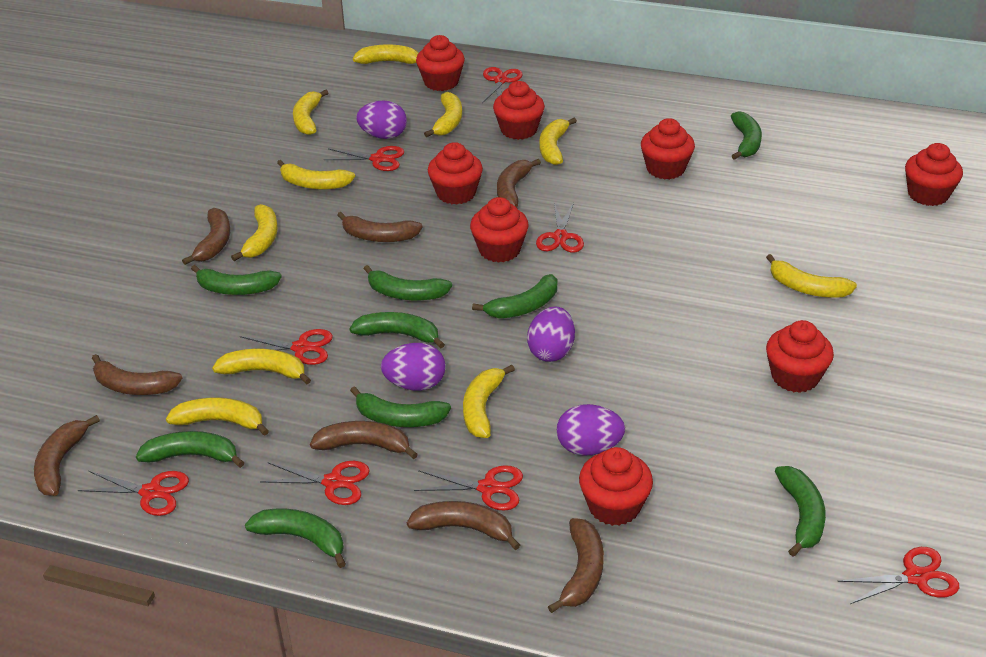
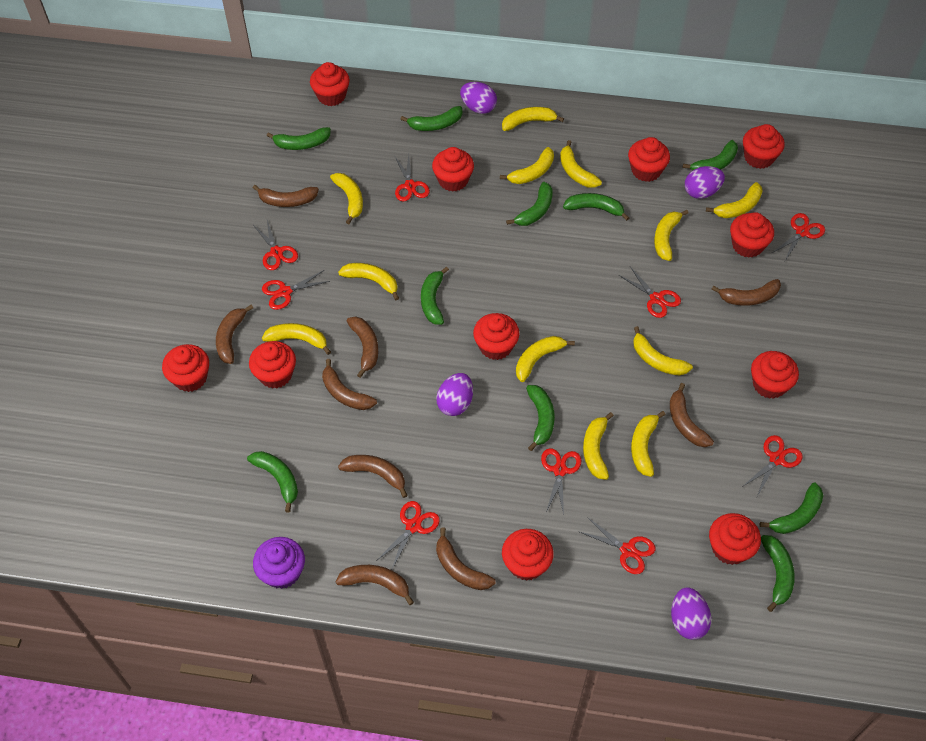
brown banana: [34,415,100,496] [92,354,183,395] [182,208,230,265] [310,421,418,459] [337,212,423,242] [407,501,520,550] [497,159,541,207] [548,518,604,613] = 8 -> [216,305,253,364] [253,185,319,207] [322,359,377,410] [335,565,414,605] [338,455,408,498] [347,316,378,378] [436,528,496,590] [670,383,714,447] [711,279,781,306] = 9
green banana: [136,431,245,468] [191,265,282,295] [245,509,346,568] [349,312,445,349] [350,386,451,427] [364,265,452,300] [472,274,557,318] [731,111,762,160] [775,466,826,557] = 9 -> [247,451,298,513] [267,127,331,150] [400,106,462,131] [421,266,449,325] [506,182,553,226] [526,385,555,451] [563,193,629,221] [683,140,738,171] [760,483,823,534] [761,535,795,612] = 10
purple cupcake: none = 0 -> [253,537,305,589] = 1
red cupcake: [416,35,465,91] [428,142,483,205] [470,197,529,263] [493,81,545,140] [579,447,653,526] [641,118,695,180] [766,320,834,393] [905,143,963,206] = 8 -> [162,344,209,392] [249,341,296,388] [310,62,350,106] [432,147,474,192] [473,313,520,360] [502,529,554,581] [628,137,670,182] [709,513,761,565] [730,212,774,258] [743,124,785,169] [751,351,799,399] = 11
red scissors: [78,471,189,516] [240,329,333,365] [260,461,370,505] [323,146,405,171] [414,465,523,511] [482,67,523,103] [536,203,584,253] [837,547,959,604] = 8 -> [253,220,298,270] [262,270,330,310] [376,501,440,569] [395,154,430,202] [541,448,582,515] [578,517,655,574] [619,267,681,318] [742,435,803,497] [772,213,825,261] = 9
yellow banana: [166,397,269,436] [212,349,311,384] [231,204,278,261] [277,160,355,189] [293,89,328,135] [353,44,419,64] [424,92,462,137] [463,365,515,438] [539,118,577,165] [766,254,857,298] = 10 -> [262,323,331,355] [330,173,363,224] [338,263,399,300] [500,147,554,184] [502,107,564,131] [516,336,575,382] [560,140,602,188] [583,412,614,480] [631,411,666,477] [633,326,693,376] [654,210,689,261] [706,182,763,218] = 12

